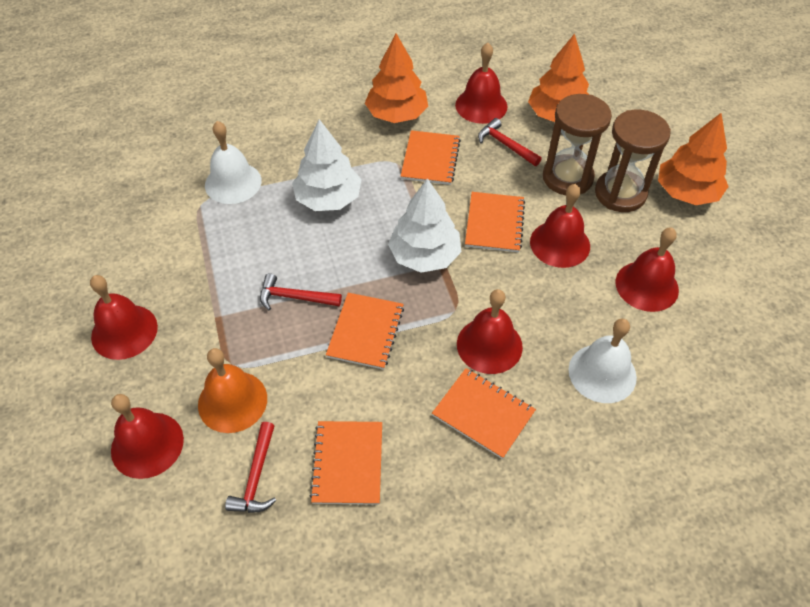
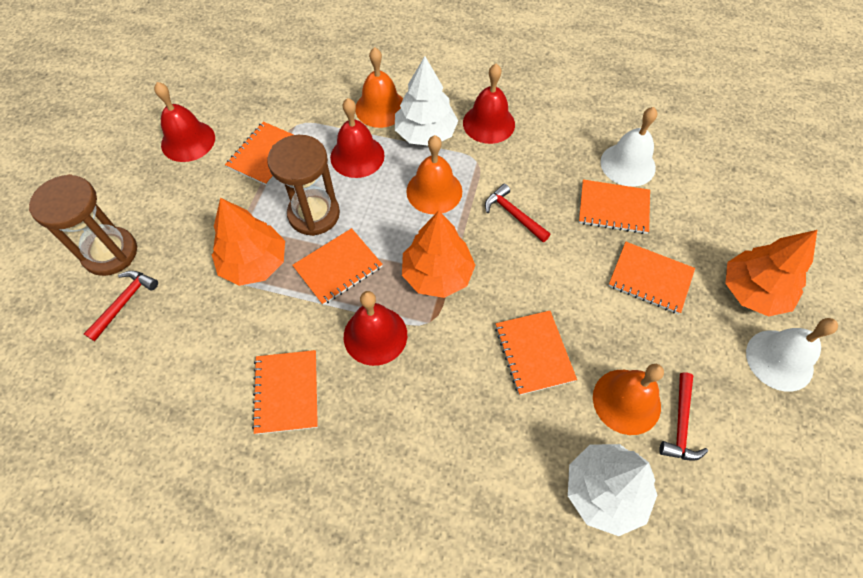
orange bell: [198,348,267,433] = 1 -> [355,47,403,128] [406,135,462,214] [593,364,664,435] = 3
orange notebook: [310,421,382,505] [326,293,404,370] [401,130,461,185] [432,368,536,459] [465,192,525,253] = 5 -> [225,122,294,186] [252,350,318,434] [292,228,383,305] [495,311,577,395] [579,180,650,234] [608,242,695,314] = 6
red bell: [90,275,158,360] [111,394,184,479] [455,43,508,124] [457,289,523,374] [530,184,590,268] [616,228,679,312] = 6 -> [154,82,215,162] [330,98,385,178] [344,291,407,366] [463,64,515,144] = 4

